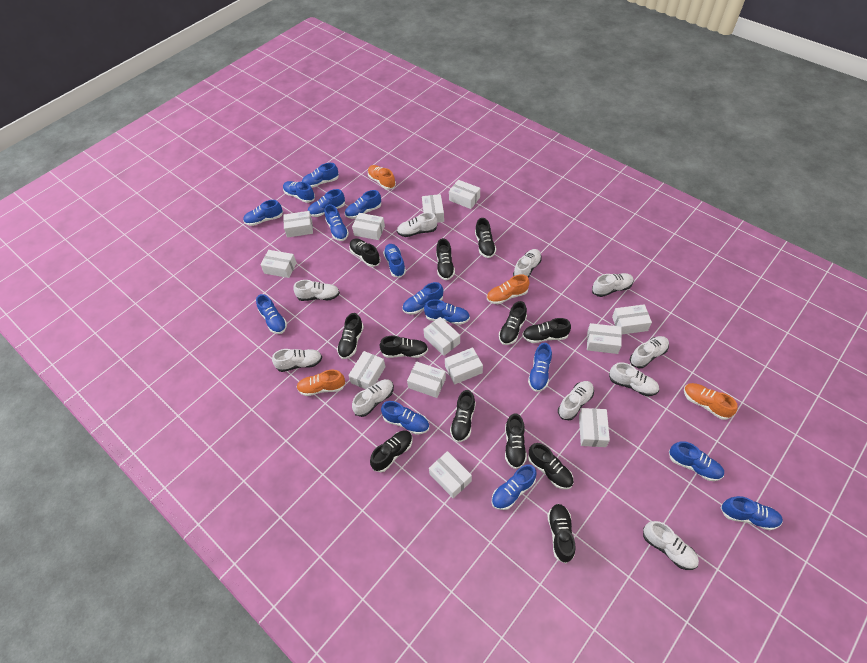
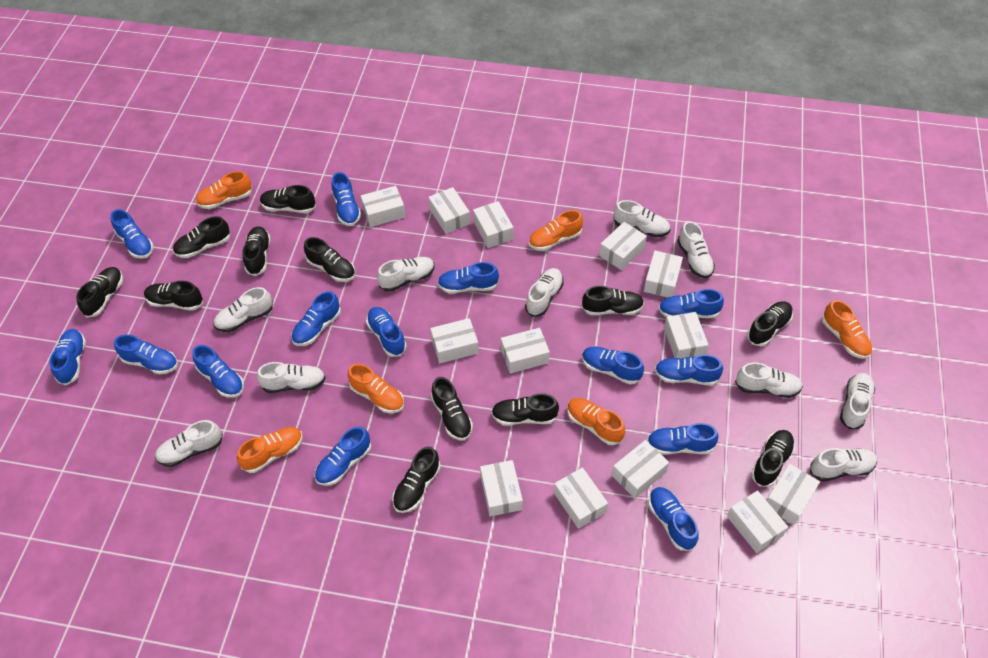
blue shoe: [243,200,283,226] [256,294,287,334] [283,181,315,203] [302,163,339,188] [308,189,345,217] [325,204,349,241] [345,190,381,219] [381,401,429,435] [383,244,406,278] [402,282,443,315] [424,299,470,325] [492,464,537,510] [528,343,552,392] [669,441,724,481] [720,496,783,531] = 15 -> [49,329,86,385] [110,209,154,259] [114,335,178,374] [192,345,244,397] [291,291,341,346] [315,426,371,486] [331,172,361,226] [366,307,407,357] [438,262,499,293] [582,347,644,384] [647,423,718,455] [648,487,699,551] [655,355,723,386] [658,289,724,318] = 14
orange shoe: [297,370,346,396] [368,165,396,190] [487,274,530,304] [684,383,738,420] = 4 -> [196,171,252,209] [237,427,303,473] [348,364,404,413] [529,210,583,251] [567,398,625,445] [822,300,872,359] = 6

